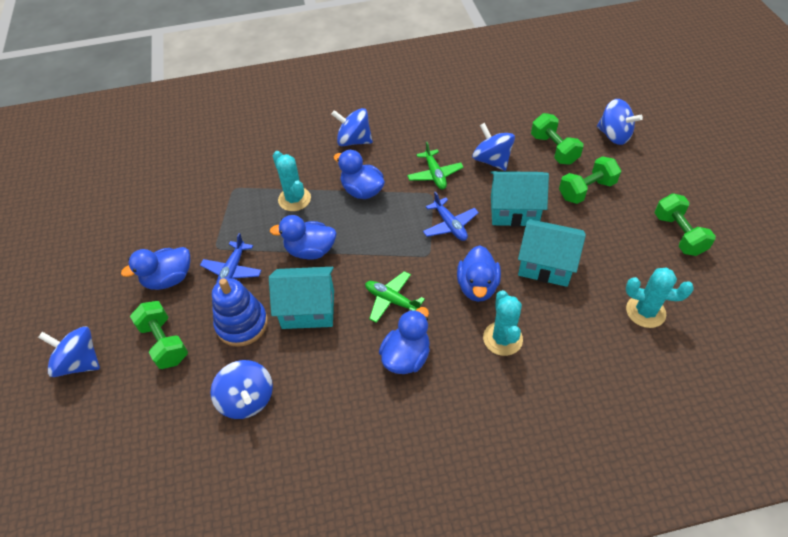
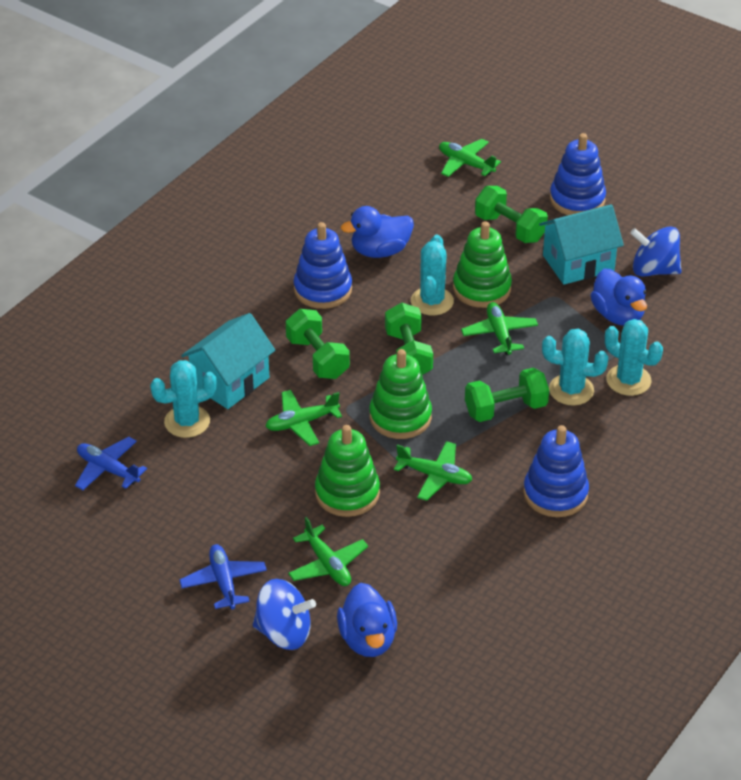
blue duck: [121,247,191,290] [270,215,337,260] [334,150,385,199] [379,307,430,374] [457,245,501,302] = 5 -> [337,583,397,657] [341,206,414,258] [590,268,647,326] = 3
blue spinning top: [38,326,100,377] [210,360,273,419] [331,108,373,146] [472,123,515,171] [597,99,643,145] = 5 -> [253,579,316,650] [630,226,682,277] = 2
blue stacking toy: [212,278,268,347] = 1 -> [293,222,352,309] [523,425,589,517] [550,133,606,215] = 3
green plane: [365,271,425,323] [407,142,464,189] = 2 -> [265,390,342,446] [288,517,368,586] [394,441,472,501] [439,139,501,177] [461,302,538,355] = 5
green stacking toy: none = 0 -> [315,425,380,517] [369,349,432,439] [453,221,512,308] = 3
turquoise cactus: [273,151,311,211] [483,290,523,356] [626,267,694,328] = 3 -> [150,360,217,438] [411,235,454,315] [542,329,608,405] [605,319,663,396] = 4
turquoise house: [269,267,334,329] [490,171,549,227] [518,219,586,287] = 3 -> [181,313,275,409] [539,204,624,285] = 2

